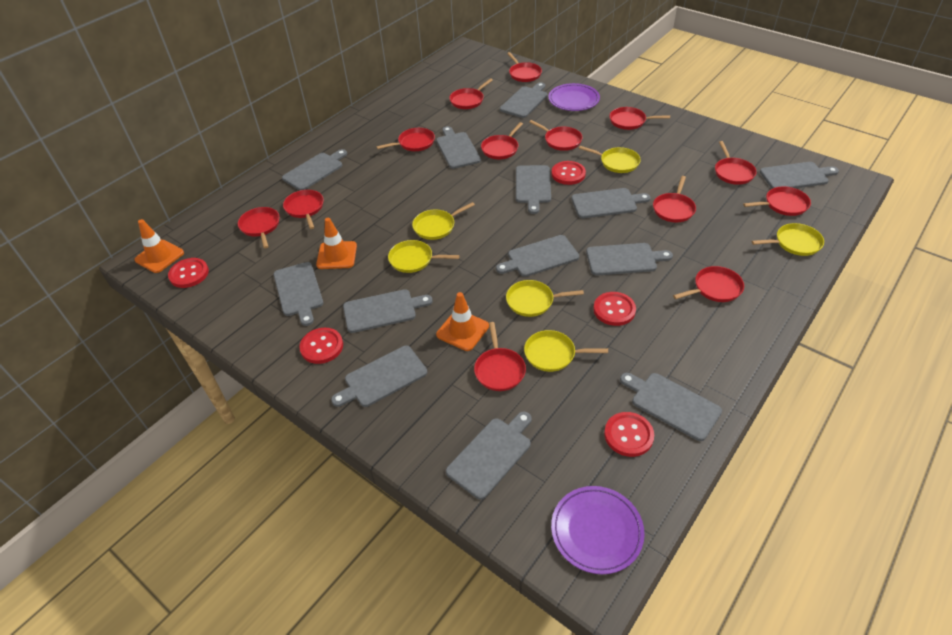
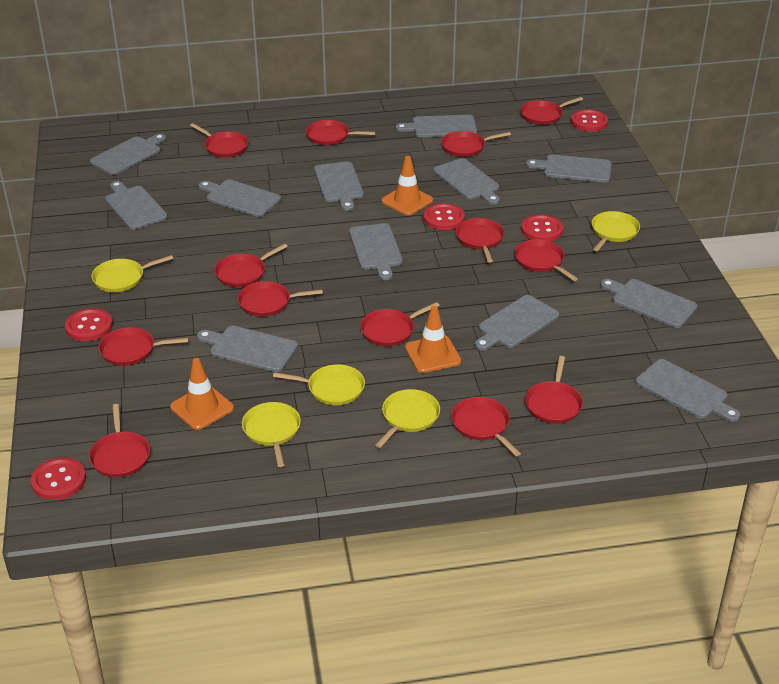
grey cutting board: [273,262,323,326] [282,149,347,191] [331,346,427,407] [343,289,433,333] [436,126,481,169] [446,412,532,500] [496,235,579,277] [500,82,547,118] [516,165,551,214] [571,188,651,218] [586,243,673,275] [620,373,722,441] [760,162,839,189] = 13 -> [90,134,166,175] [105,181,168,230] [197,326,298,372] [199,180,281,217] [314,161,364,211] [349,223,403,280] [395,115,477,137] [433,158,500,205] [475,295,559,351] [526,154,612,182] [600,279,697,328] [635,359,740,422] = 12
purple plate: [548,83,600,111] [551,486,645,574] = 2 -> none = 0
yellow pan: [388,240,460,273] [412,202,475,240] [506,280,584,317] [524,330,608,372] [579,146,641,173] [752,223,824,256] = 6 -> [92,255,173,292] [242,402,301,467] [273,364,365,405] [376,389,440,448] [591,211,640,251] = 5

